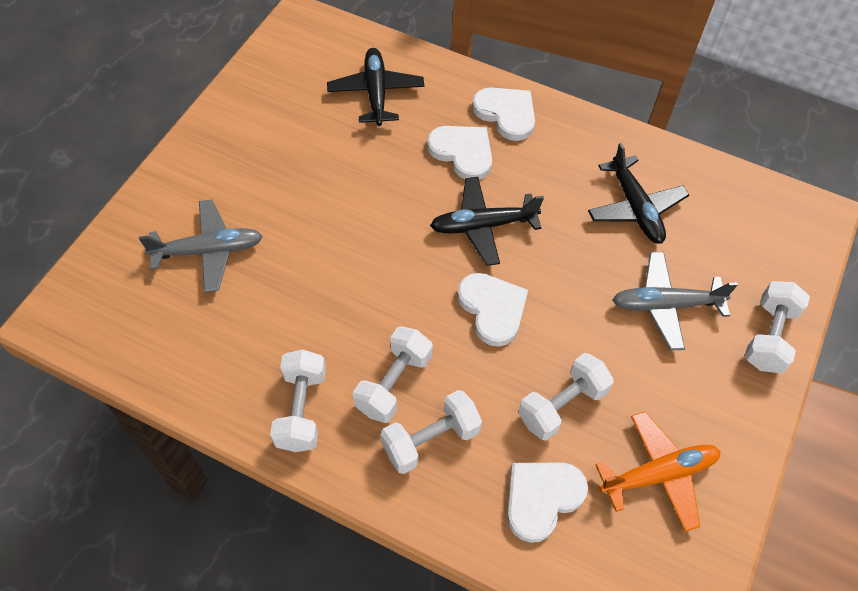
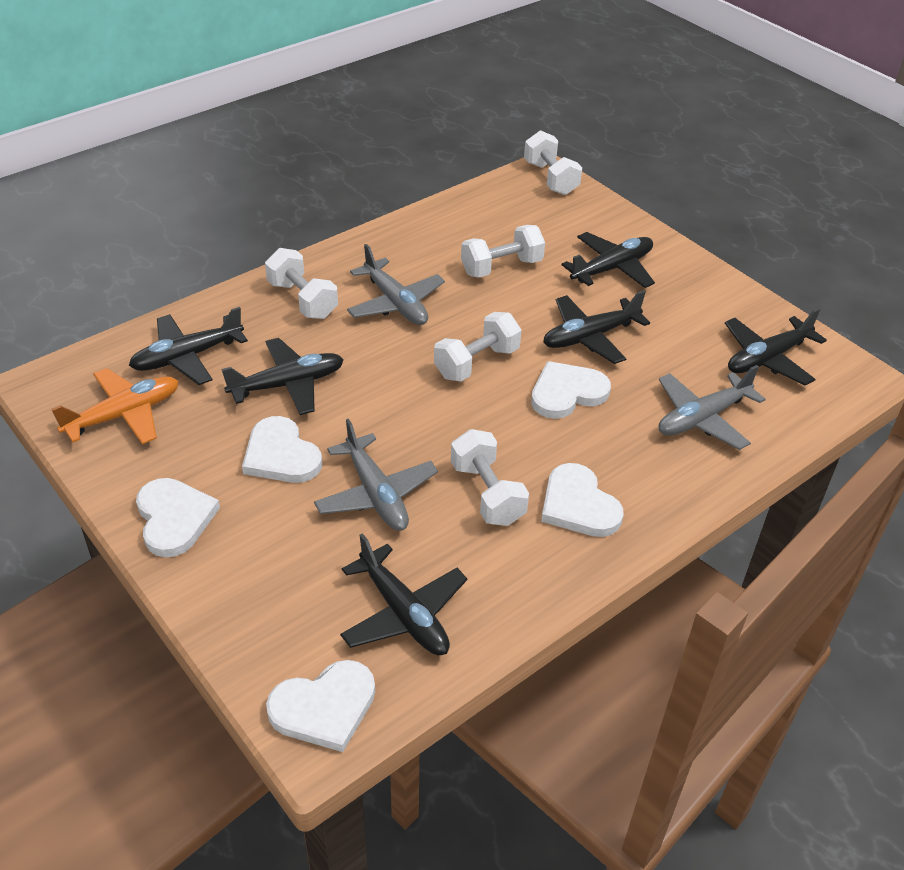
black plane: [327,48,424,126] [430,177,544,266] [588,143,689,244] = 3 -> [129,307,248,385] [221,338,344,415] [340,533,467,655] [543,290,650,364] [562,232,655,288] [725,308,827,386] = 6
grey plane: [139,200,263,293] [612,252,738,350] = 2 -> [314,419,438,531] [347,244,445,325] [658,365,766,450] = 3
white heart: [427,126,492,180] [457,273,528,347] [472,88,535,141] [507,462,588,543] = 4 -> [136,478,220,557] [242,416,322,483] [266,660,375,752] [531,361,611,419] [541,463,623,537] = 5

